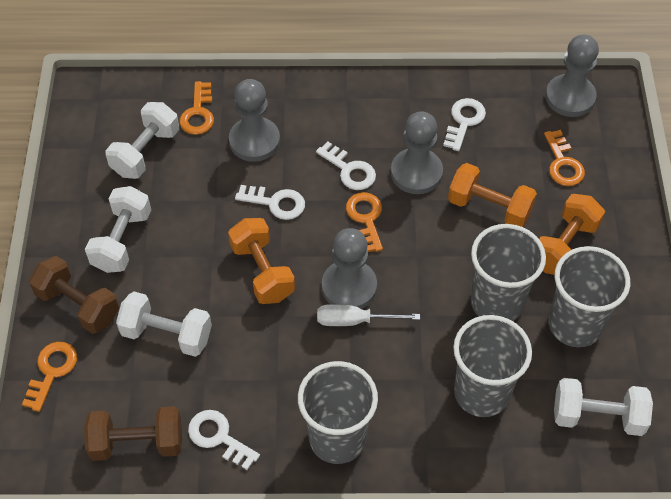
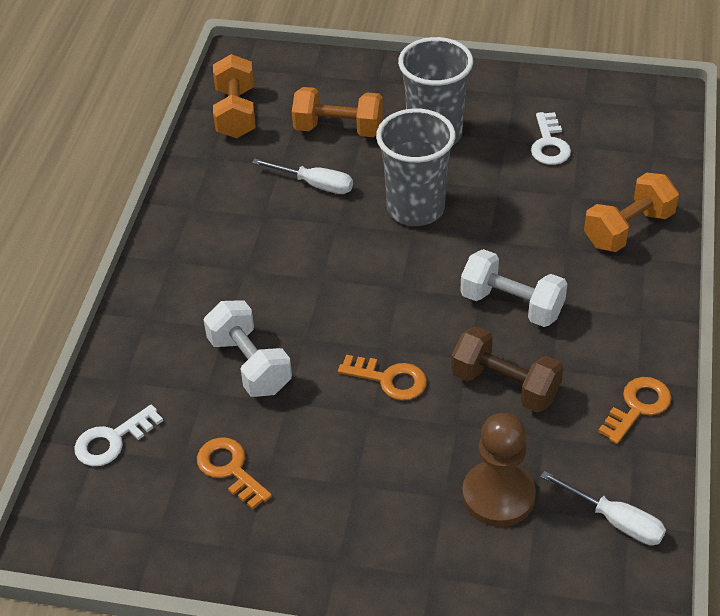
brown dumbbell: [29,256,119,334] [84,407,182,461] = 2 -> [451,326,563,413] = 1
brown pawn: none = 0 -> [462,413,536,527] = 1
grey cup: [298,361,378,464] [453,315,532,417] [471,224,546,321] [548,246,630,347] = 4 -> [376,108,456,226] [398,37,473,145] = 2
grey pawn: [229,79,280,162] [322,228,377,309] [391,111,443,194] [545,34,599,117] = 4 -> none = 0
orange key: [22,342,77,412] [179,81,214,135] [346,192,383,252] [544,130,585,186] = 4 -> [197,437,272,509] [338,355,427,401] [598,377,672,444] = 3
white dumbbell: [85,186,151,273] [105,102,179,179] [116,292,212,357] [554,378,653,436] = 4 -> [204,300,292,397] [460,249,567,327] = 2
white key: [188,410,260,470] [235,185,305,220] [316,142,376,190] [443,98,486,151] = 4 -> [74,404,163,466] [531,112,571,165] = 2
white screwdriver: [317,304,420,326] = 1 -> [252,158,353,194] [540,471,666,545] = 2

